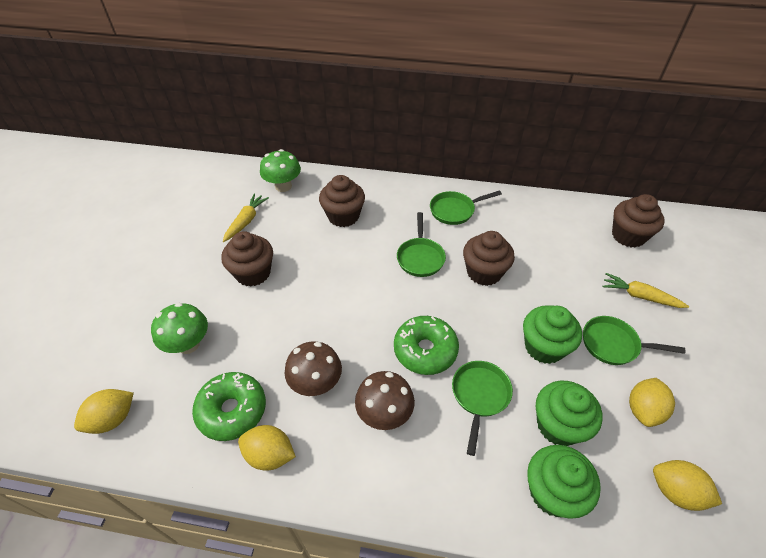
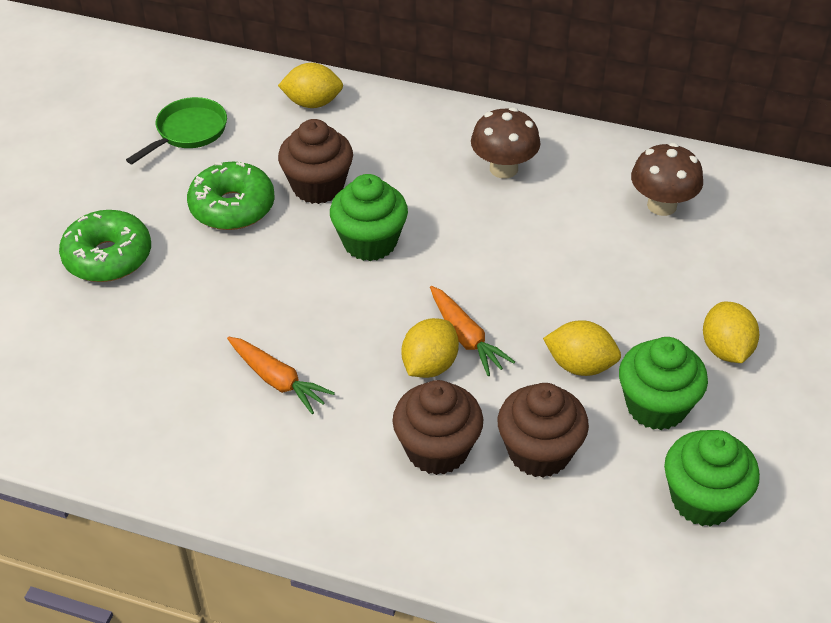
brown cupcake: [221,231,273,287] [319,175,365,227] [463,231,515,286] [612,194,665,248] = 4 -> [278,119,353,204] [393,380,483,475] [498,383,589,478] = 3
green mushroom: [151,303,208,354] [260,149,301,192] = 2 -> none = 0
green pan: [397,212,446,277] [430,190,502,225] [452,361,513,456] [583,316,685,365] = 4 -> [126,97,227,164] = 1
orange carrot: none = 0 -> [227,337,335,414] [430,286,515,376] = 2
yellow carrot: [223,193,269,242] [602,273,689,308] = 2 -> none = 0

